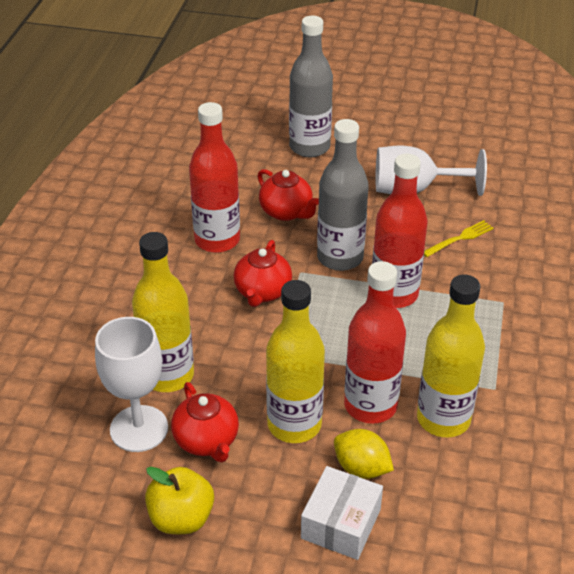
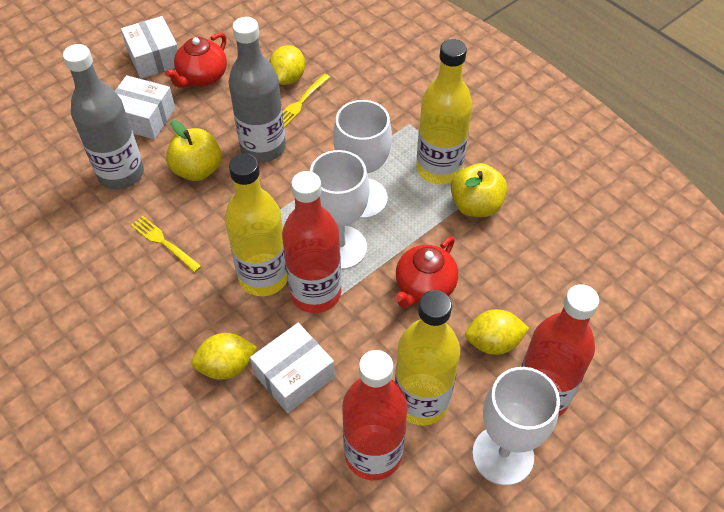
red teapot: [171,382,239,463] [234,240,292,307] [258,169,319,221] = 3 -> [165,33,227,88] [395,237,458,308] = 2
white box: [301,466,383,560] = 1 -> [115,75,175,139] [121,16,178,79] [250,323,335,413] = 3
white goblet: [95,317,168,452] [375,146,487,196] = 2 -> [310,150,369,270] [333,100,392,219] [472,367,560,486] = 3
yellow apple: [145,467,214,534] = 1 -> [166,120,222,181] [451,163,507,217] = 2
yellow fork: [424,220,494,257] = 1 -> [131,216,202,273] [283,74,330,128] = 2
yellow lemon: [334,429,394,479] = 1 -> [191,333,257,380] [269,45,305,85] [465,309,529,355] = 3

